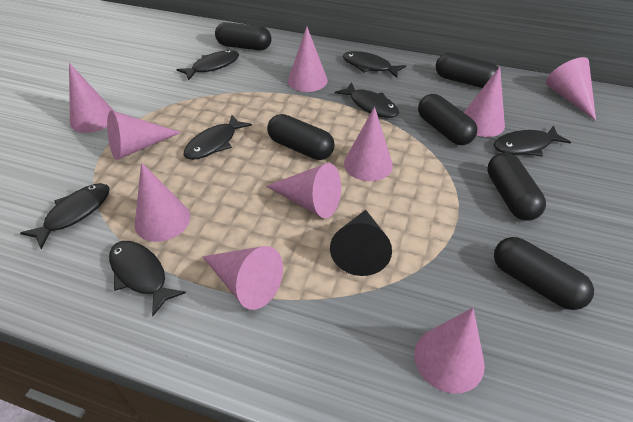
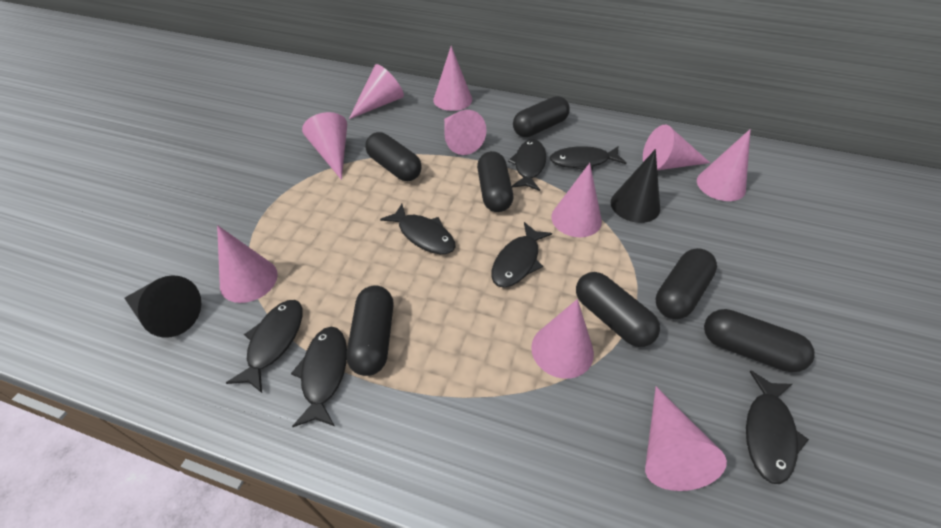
black capsule: [215,22,271,50] [267,114,335,160] [418,94,477,145] [436,53,498,88] [487,153,546,221] [494,237,594,310] = 6 -> [347,285,394,376] [365,132,422,181] [477,151,513,212] [513,96,570,137] [576,272,660,347] [656,248,717,319] [704,309,815,372] = 7
black cone: [330,210,392,276] = 1 -> [125,275,201,338] [611,149,660,223] = 2

